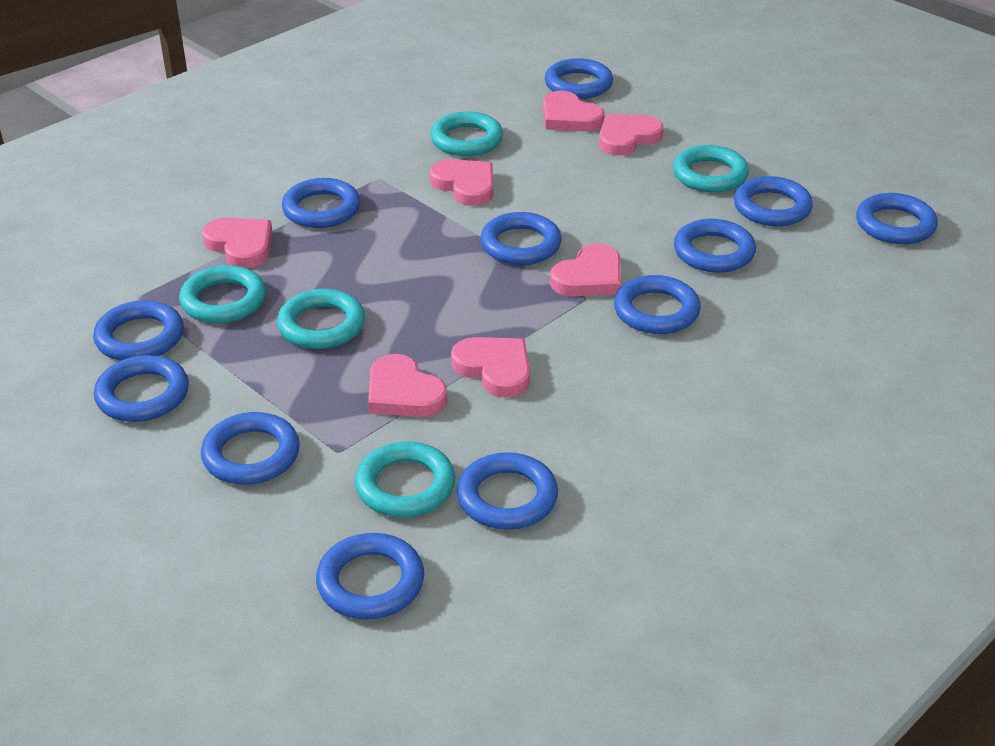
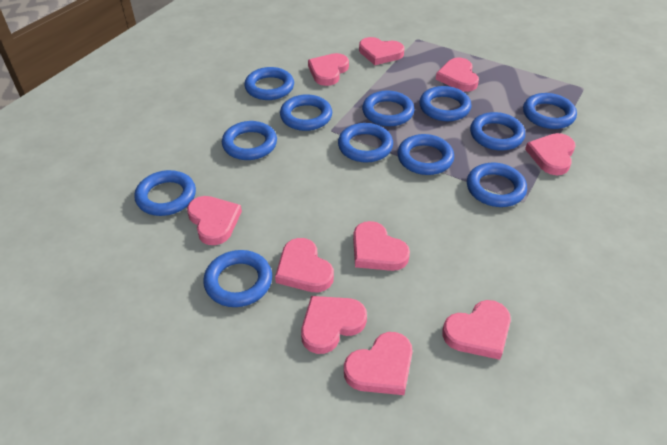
pink heart: [202,217,272,268] [368,354,447,417] [429,159,493,206] [451,337,530,398] [543,91,604,131] [550,243,621,296] [599,114,664,155] = 7 -> [187,196,242,245] [275,238,334,292] [301,296,367,354] [308,53,349,86] [344,332,413,395] [353,221,410,271] [359,37,405,65] [436,58,479,92] [442,300,511,360] [525,133,576,175] = 10
turquoise ring: [179,265,266,323] [277,289,365,349] [355,441,455,517] [430,112,503,156] [673,145,749,192] = 5 -> none = 0

